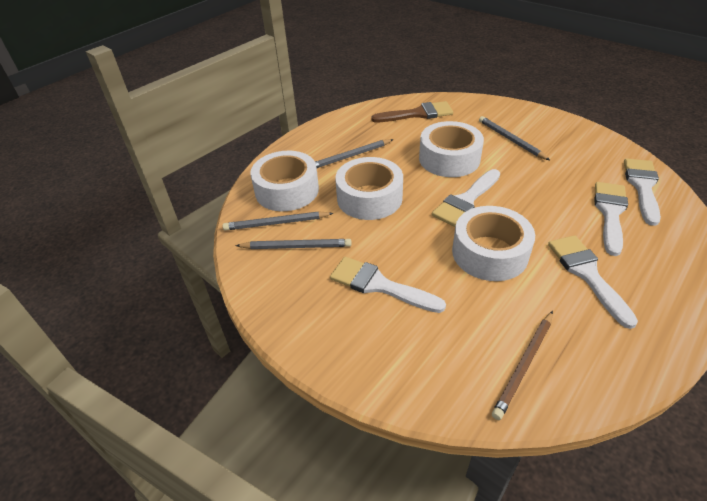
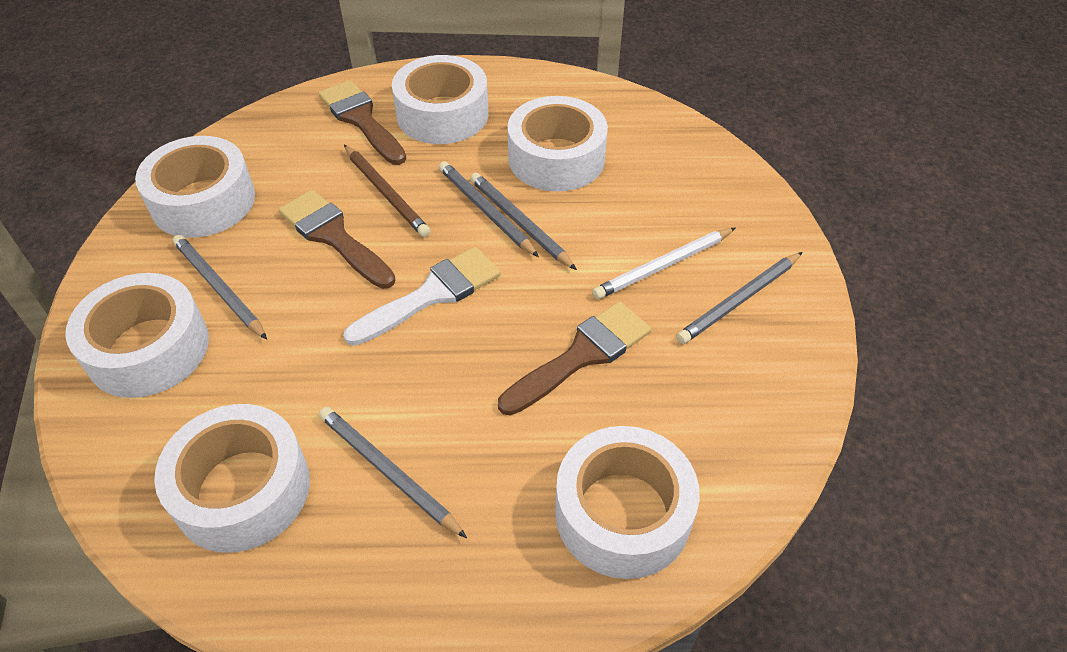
brown brush: [371,101,453,122] = 1 -> [279,190,396,289] [318,80,406,165] [498,301,651,416] = 3
grey pencil: [223,211,334,231] [235,239,351,249] [315,139,394,168] [479,116,550,160] = 4 -> [173,235,267,340] [319,407,467,538] [439,161,539,257] [470,173,577,270] [677,252,802,344] = 5
white brush: [330,257,446,313] [432,169,500,227] [548,235,638,329] [594,182,628,256] [624,158,661,226] = 5 -> [343,247,501,346] = 1
white pencil: none = 0 -> [592,228,735,299] = 1
white tape: [250,151,319,211] [335,157,403,220] [419,121,484,177] [452,206,535,281] = 4 -> [65,273,209,398] [135,136,255,238] [154,404,310,553] [392,55,488,144] [507,96,608,192] [555,426,699,579] = 6

